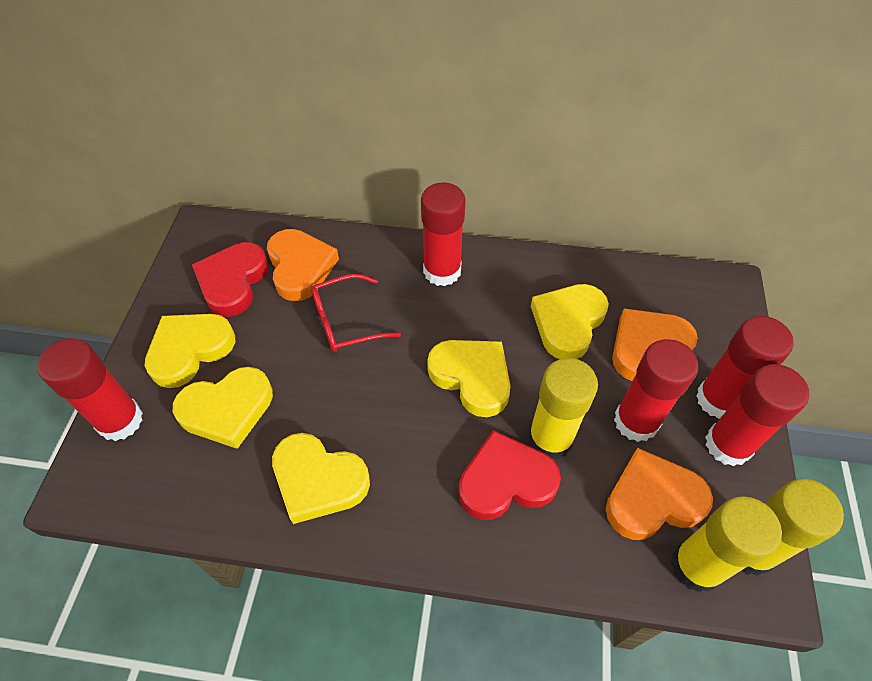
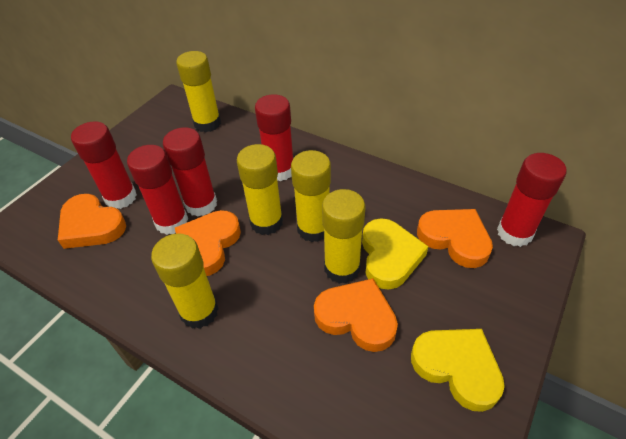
orange heart: [267,229,339,301] [606,448,713,540] [612,309,698,381] = 3 -> [58,194,126,249] [175,210,241,276] [314,278,398,352] [417,209,493,268] = 4
red glasses: [311,274,401,352] = 1 -> none = 0
red heart: [192,242,269,317] [458,430,561,520] = 2 -> none = 0
yellow glue stick: [528,358,598,459] [671,496,782,593] [741,479,844,576] = 3 -> [151,233,219,329] [176,51,221,132] [237,144,283,235] [291,150,331,242] [322,189,366,284] = 5
yellow heart: [145,314,235,388] [173,367,273,449] [272,433,370,524] [427,340,510,417] [531,284,609,359] = 5 -> [362,218,429,290] [411,329,505,412] = 2

